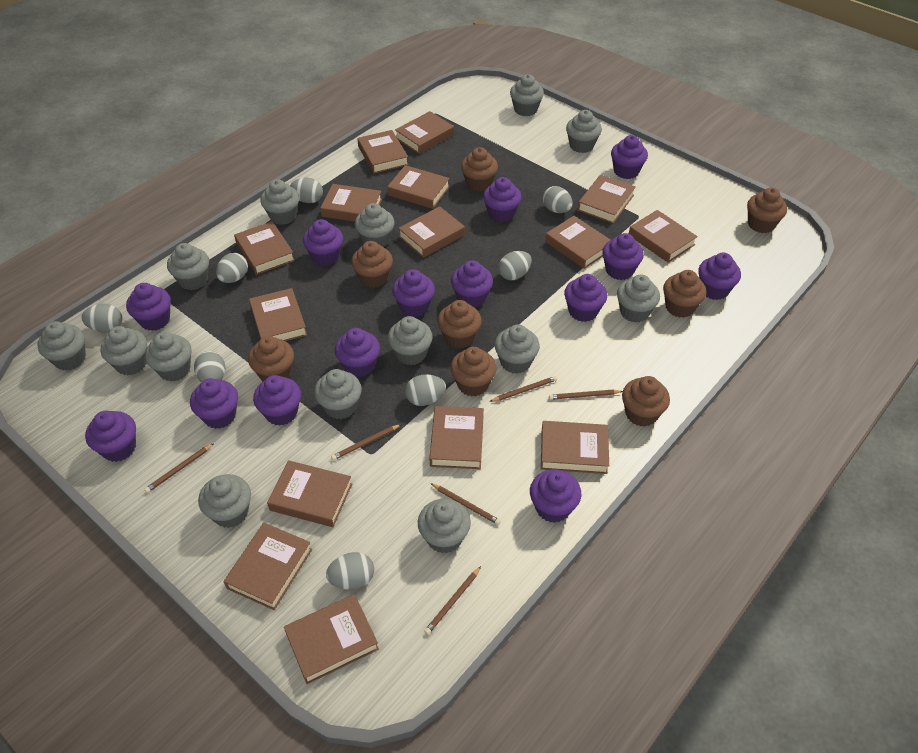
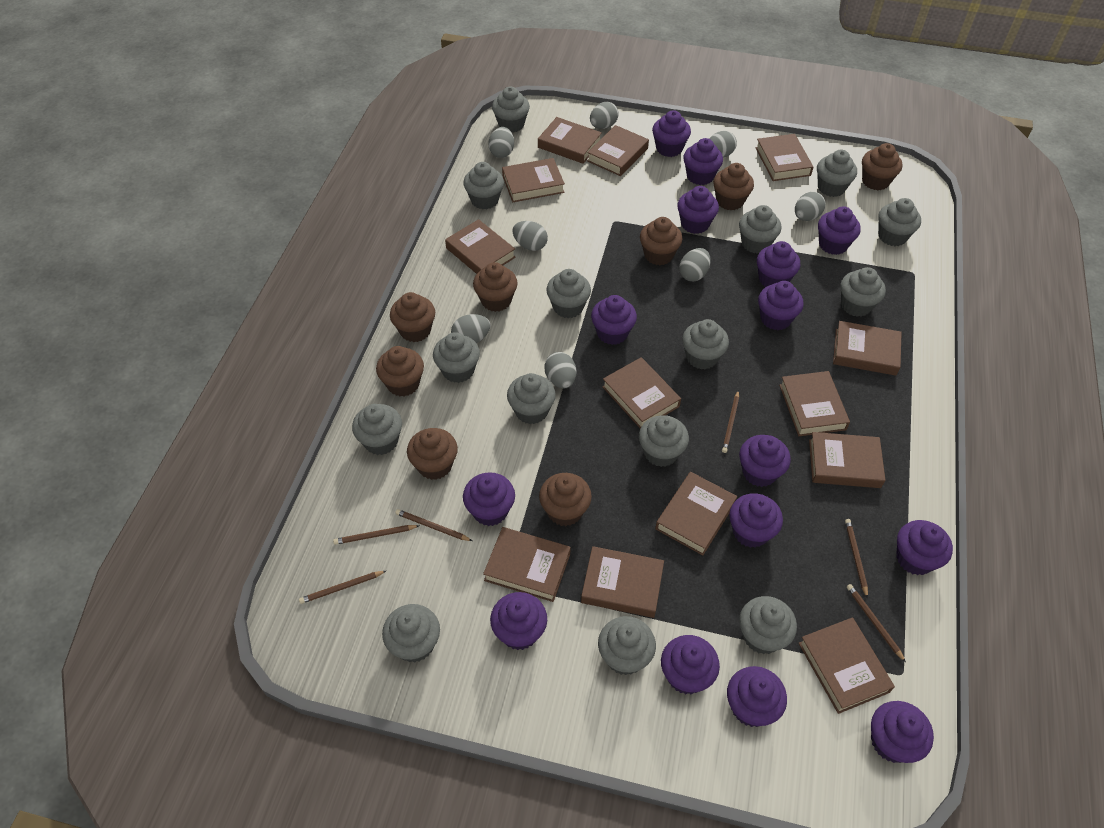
brown book: [224,523,312,610] [234,221,295,275] [249,288,307,341] [267,460,352,527] [284,594,379,684] [320,184,382,222] [357,130,409,174] [387,165,450,209] [395,111,454,154] [398,206,465,258] [429,406,484,469] [541,421,609,474] [545,216,611,269] [577,174,636,223] [629,210,698,263] = 15 -> [445,219,516,274] [483,527,571,602] [502,158,565,202] [538,117,602,164] [581,546,664,618] [587,125,649,176] [602,357,681,428] [655,472,737,555] [755,134,813,181] [779,371,850,436] [799,617,895,714] [809,432,885,488] [833,321,902,376] = 13
grey cupcake: [37,321,86,371] [100,326,147,375] [145,332,192,381] [167,243,209,290] [198,474,251,528] [260,179,299,225] [314,369,362,419] [355,203,394,247] [388,316,433,365] [418,499,471,553] [495,324,540,374] [510,74,544,116] [566,110,602,153] [617,275,660,323] = 14 -> [352,404,402,455] [382,604,440,663] [433,332,480,383] [463,162,504,209] [492,87,530,133] [507,373,556,424] [546,269,591,318] [598,616,656,675] [639,415,689,467] [682,319,729,370] [739,205,781,254] [739,596,797,654] [817,150,857,197] [840,267,886,317] [878,198,921,246] = 15
purple cupcake: [85,411,136,462] [126,283,171,331] [190,378,238,429] [253,375,301,426] [303,219,343,266] [335,328,380,377] [392,269,435,317] [451,260,493,308] [483,177,522,222] [530,469,581,523] [564,274,607,322] [602,233,644,280] [611,135,648,179] [698,253,741,300] = 14 -> [463,472,515,526] [490,592,547,650] [591,295,637,345] [652,110,691,157] [661,635,720,694] [677,186,719,234] [683,138,723,185] [727,666,787,727] [729,493,783,548] [739,435,791,487] [757,241,801,287] [758,281,804,330] [818,206,861,255] [871,701,934,763] [896,520,953,575] = 15

